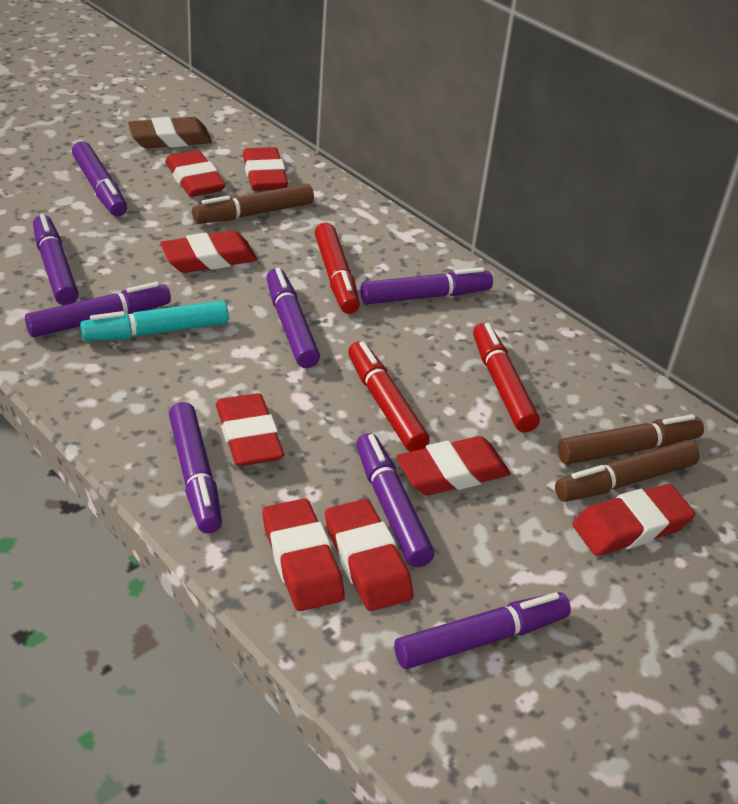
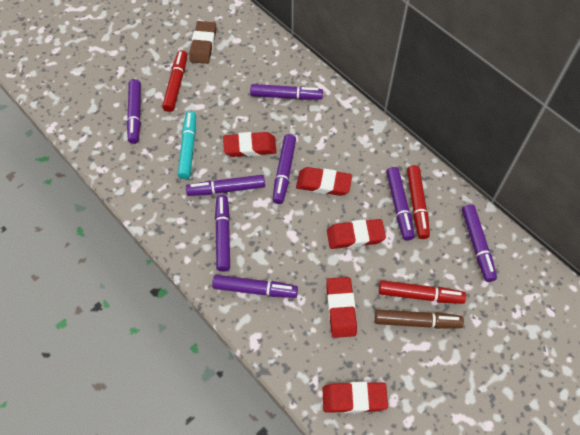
brown marker: [192,184,314,224] [555,440,700,502] [557,414,704,465] = 3 -> [375,310,464,329] = 1
red eraser: [160,231,257,273] [165,150,225,197] [216,393,284,466] [243,147,288,191] [262,498,345,611] [325,499,414,611] [396,436,511,495] [572,484,695,556] = 8 -> [223,132,276,157] [296,167,352,196] [322,382,388,413] [326,277,357,338] [327,219,386,249] = 5

